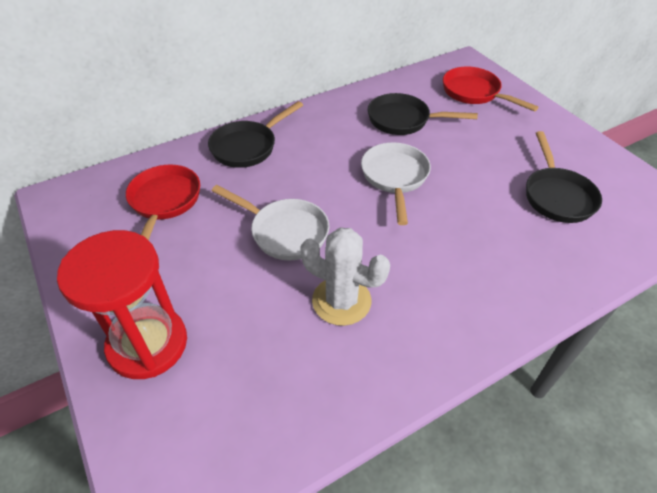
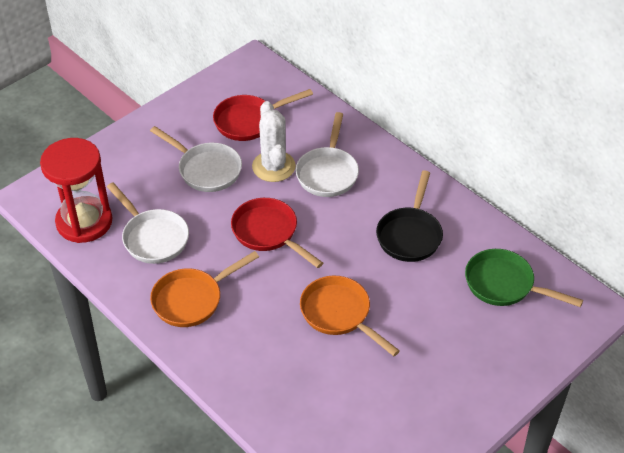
black pan: [208,101,303,168] [368,93,478,135] [526,131,602,223] = 3 -> [376,171,443,262] = 1
green pan: none = 0 -> [465,249,583,307] = 1
orange pan: none = 0 -> [150,251,259,327] [300,276,400,356] = 2
white pan: [211,185,329,261] [361,142,431,225] = 2 -> [107,182,189,264] [150,126,242,192] [295,112,359,197] = 3

